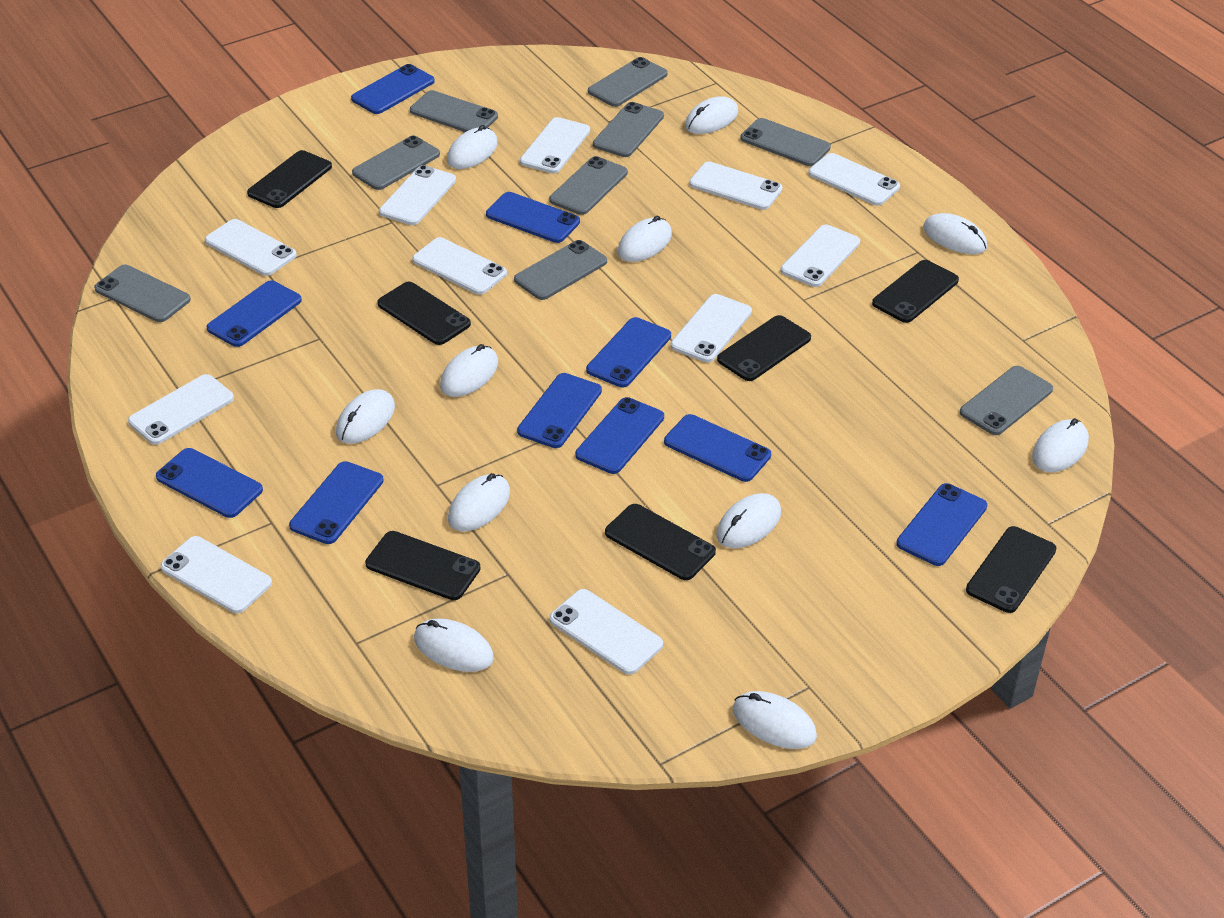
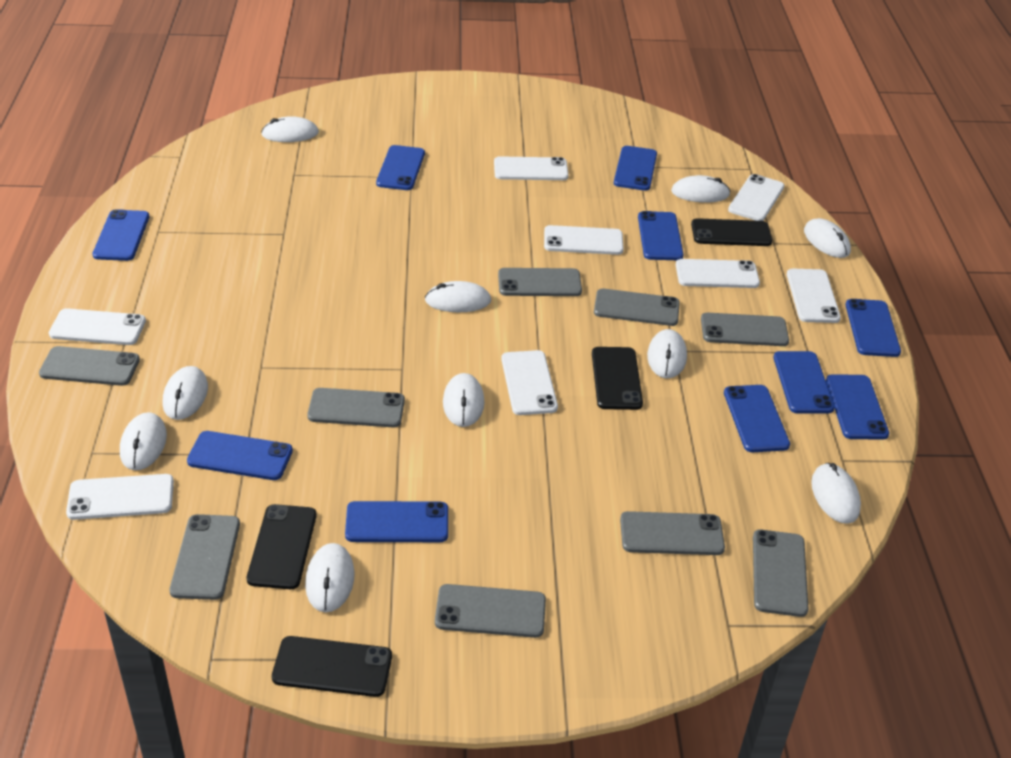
black phone: [247,150,332,208] [365,531,480,600] [377,282,471,345] [605,504,716,580] [717,315,811,381] [872,260,959,323] [966,526,1057,613] = 7 -> [247,504,317,589] [272,636,392,697] [592,347,643,410] [691,218,772,246] = 4
white mouse: [336,389,395,444] [414,618,494,672] [440,344,498,397] [447,125,498,169] [448,473,510,531] [618,216,672,262] [685,96,738,134] [716,493,781,548] [733,691,817,749] [923,213,987,254] [1032,418,1089,472] = 11 -> [120,412,167,470] [162,366,208,420] [261,116,319,142] [305,543,354,612] [425,281,491,312] [443,373,484,427] [647,329,687,378] [671,175,731,203] [804,218,851,258] [811,463,861,524] = 10
white phone: [128,374,234,445] [160,536,272,613] [205,219,297,276] [379,165,456,225] [412,237,507,295] [520,117,590,174] [549,589,663,675] [671,294,752,363] [689,162,782,210] [780,224,860,287] [808,153,900,206] = 11 -> [49,308,146,345] [66,474,174,520] [494,156,569,180] [501,350,558,415] [544,225,624,255] [676,259,760,288] [728,174,784,221] [787,269,841,323] = 8

